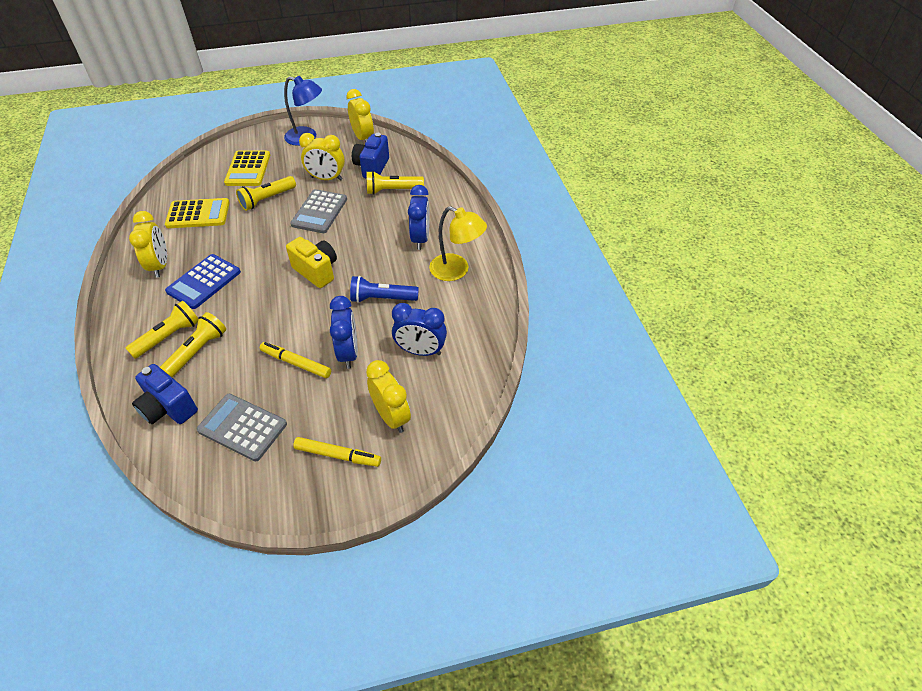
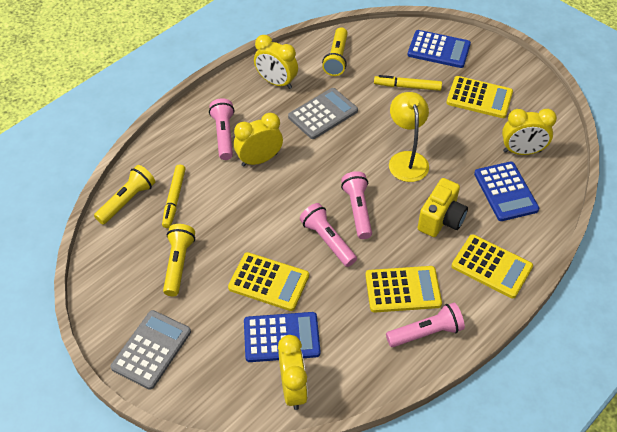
blue calculator: [165,254,241,309] = 1 -> [244,312,321,362] [408,30,471,68] [474,162,539,221] = 3
blue camera: [132,364,198,424] [352,133,389,178] = 2 -> none = 0
blue clock: [330,296,358,369] [392,303,447,356] [408,185,430,250] = 3 -> none = 0
blue flashlight: [350,276,419,303] = 1 -> none = 0
blue lamp: [284,76,322,146] = 1 -> none = 0
pink flashlight: none = 0 -> [209,98,235,160] [300,203,357,267] [341,171,372,239] [386,303,465,347] = 4
yellow calculator: [165,198,230,228] [224,151,270,186] = 2 -> [228,252,309,311] [365,266,442,313] [446,76,513,118] [452,234,533,298] = 4
yellow flashlight: [126,301,198,359] [160,312,226,377] [236,176,296,211] [367,171,424,195] = 4 -> [94,165,155,225] [163,224,195,296] [322,27,348,76] = 3

